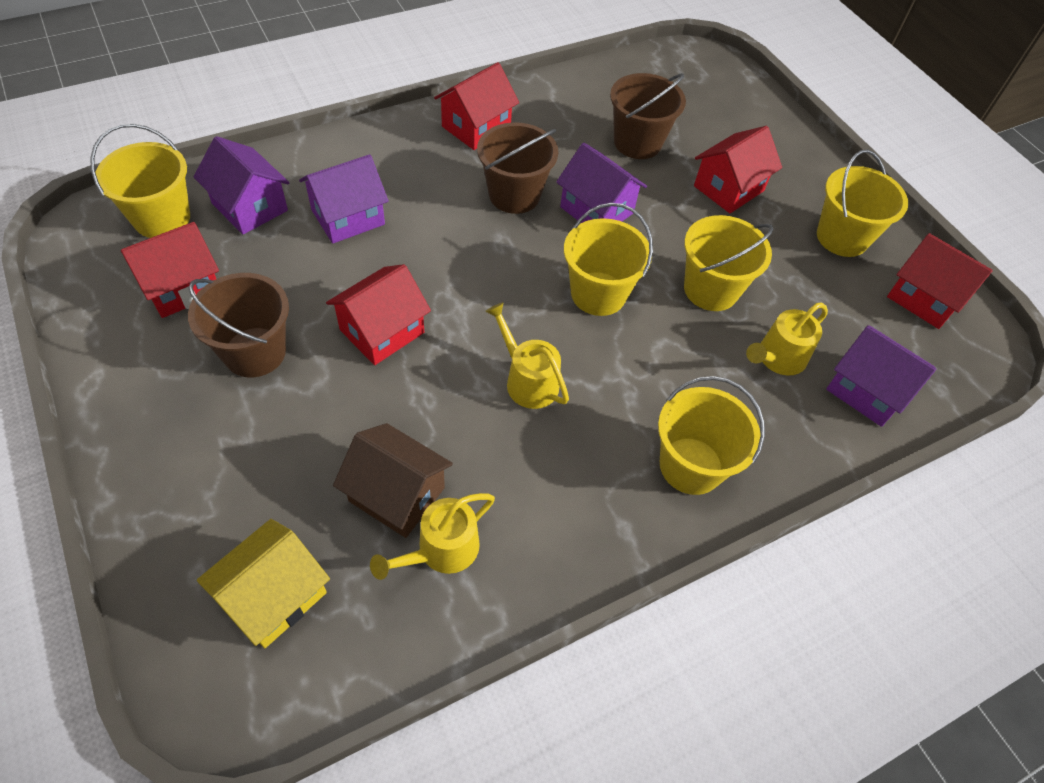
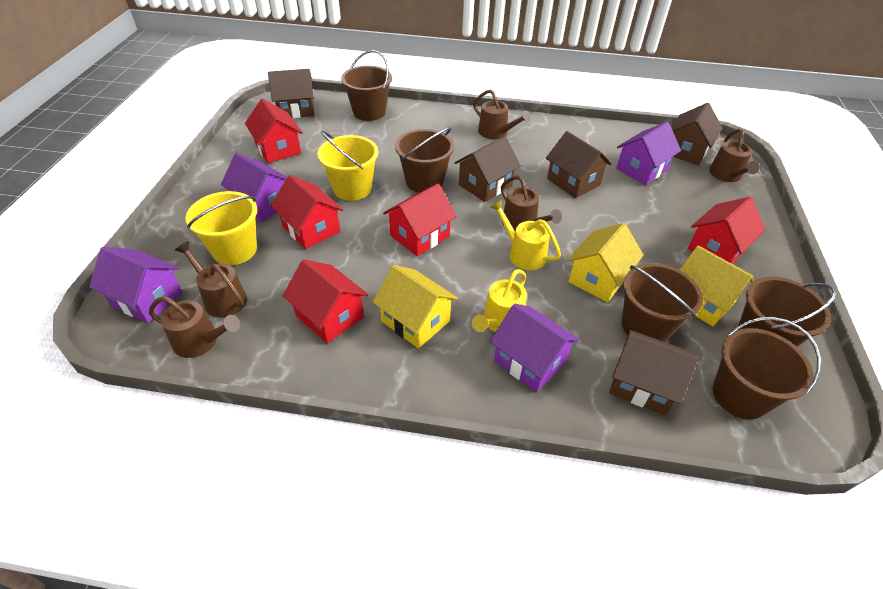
brown bucket: [188,273,289,377] [477,122,558,214] [610,73,686,159] = 3 -> [341,50,392,121] [395,128,454,193] [622,263,703,342] [713,317,821,419] [738,277,837,347] = 5
brown house: [333,423,453,538] = 1 -> [268,69,314,118] [454,136,521,202] [546,131,612,198] [609,329,698,415] [671,103,722,165] = 5
brown watering can: none = 0 -> [149,296,240,358] [175,241,247,318] [473,89,531,139] [501,176,562,231] [709,129,760,182] = 5
yellow bucket: [90,124,190,238] [564,203,653,316] [658,376,765,495] [684,215,773,311] [817,150,908,257] = 5 -> [186,191,257,265] [318,131,378,201] = 2
yellow house: [197,519,330,648] = 1 -> [373,265,458,349] [567,223,644,302] [680,245,754,327] = 3
yellow watering can: [370,493,495,580] [485,302,569,409] [746,302,828,376] = 3 -> [472,269,527,332] [490,200,561,270] = 2

